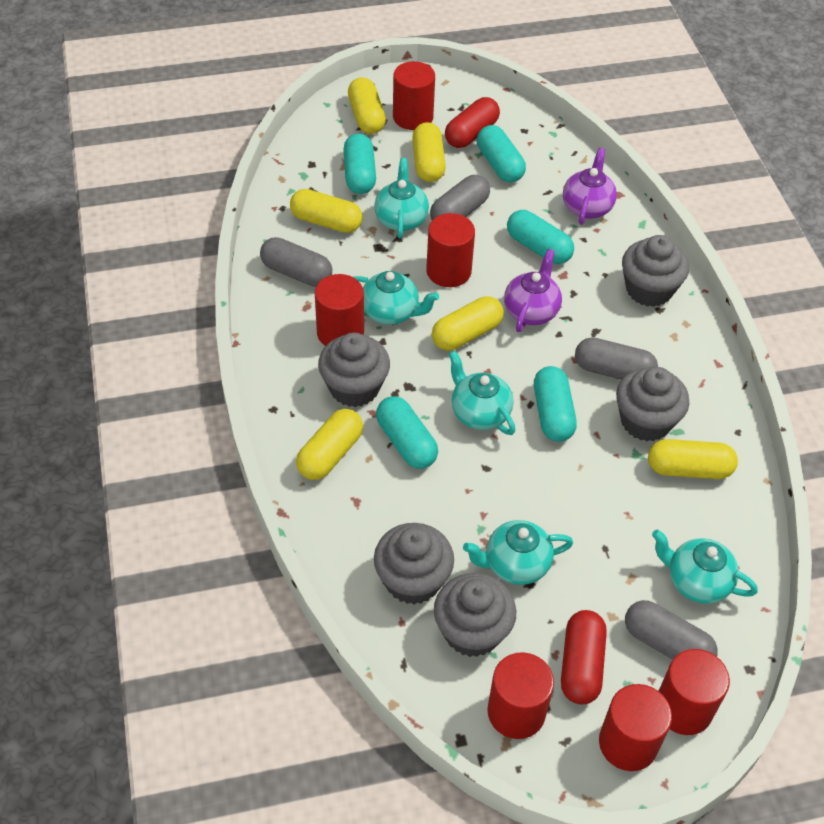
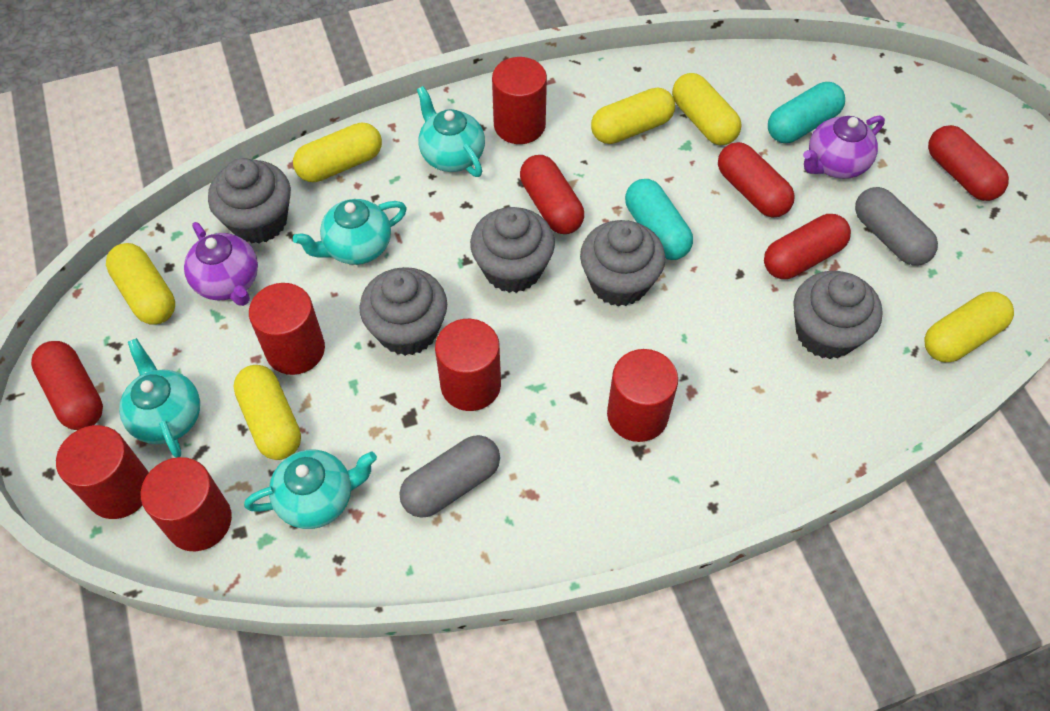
grey capsule: [260,237,332,287] [430,175,490,220] [575,337,658,380] [625,600,718,660] = 4 -> [399,435,500,518] [855,187,938,266] = 2
red capsule: [445,97,500,148] [561,610,607,704] = 2 -> [31,341,103,430] [520,155,584,234] [718,142,795,218] [764,214,851,279] [928,125,1009,201] = 5
turquoise capsule: [343,134,376,194] [376,396,438,469] [477,125,526,183] [507,210,574,264] [534,366,577,442] = 5 -> [625,179,693,260] [768,82,845,143] = 2
turquoise teapot: [354,271,439,325] [374,158,429,239] [449,351,515,435] [463,520,573,585] [652,530,758,604] = 5 -> [119,338,200,458] [244,450,377,529] [293,199,407,265] [417,86,485,177] = 4

